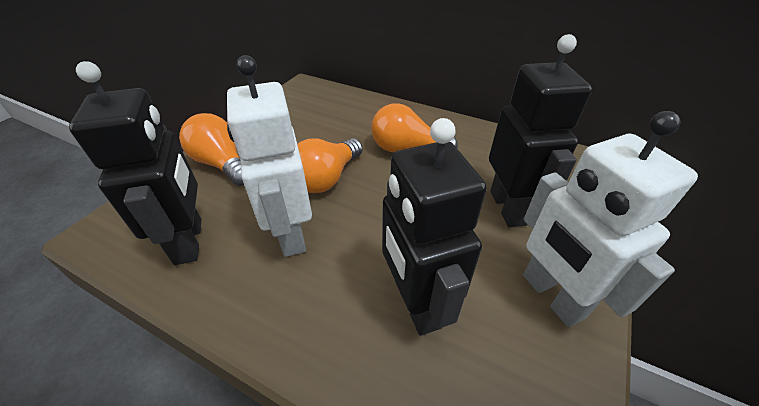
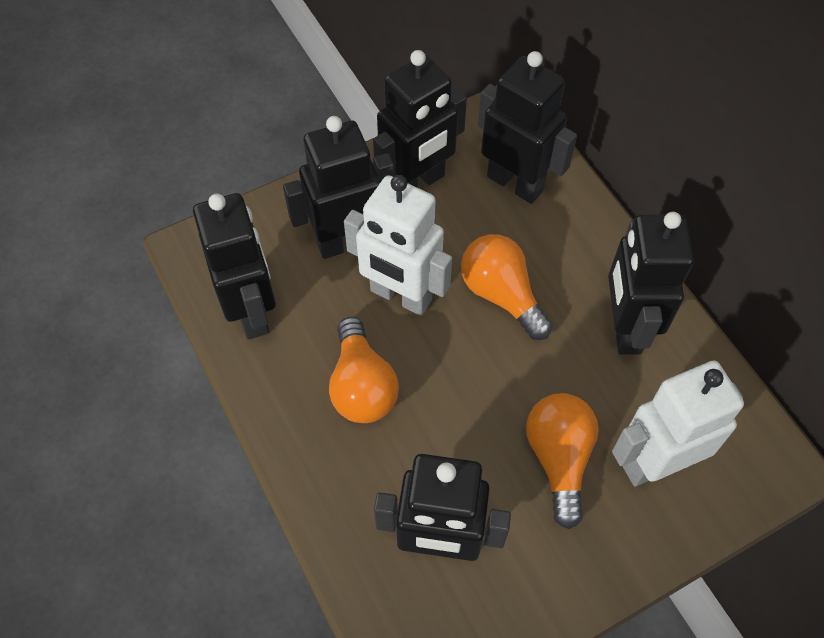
black robot: [69,61,202,265] [382,118,487,336] [489,34,592,227] = 3 -> [193,193,276,339] [283,116,394,259] [373,50,467,188] [374,454,511,561] [478,51,577,204] [608,212,694,355] = 6

